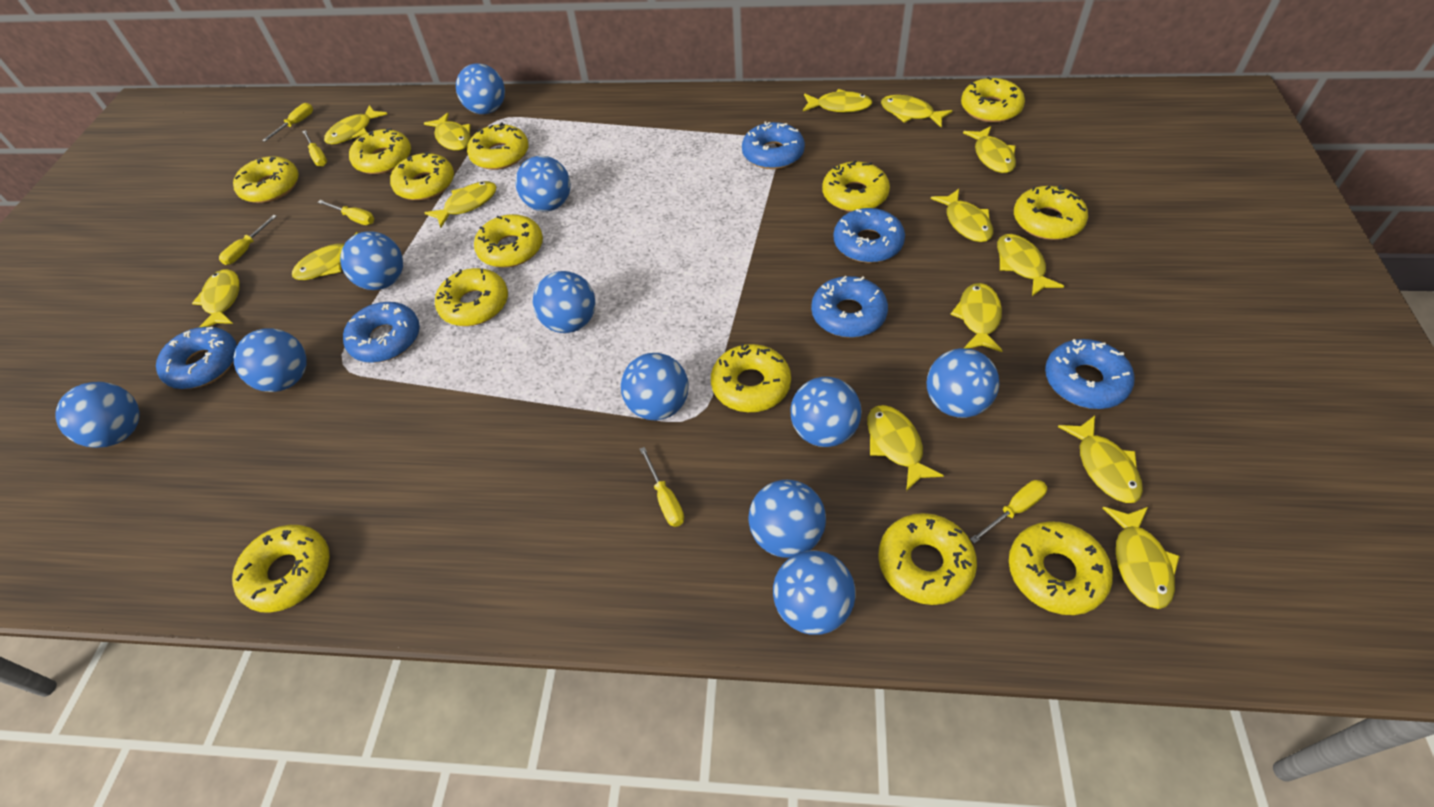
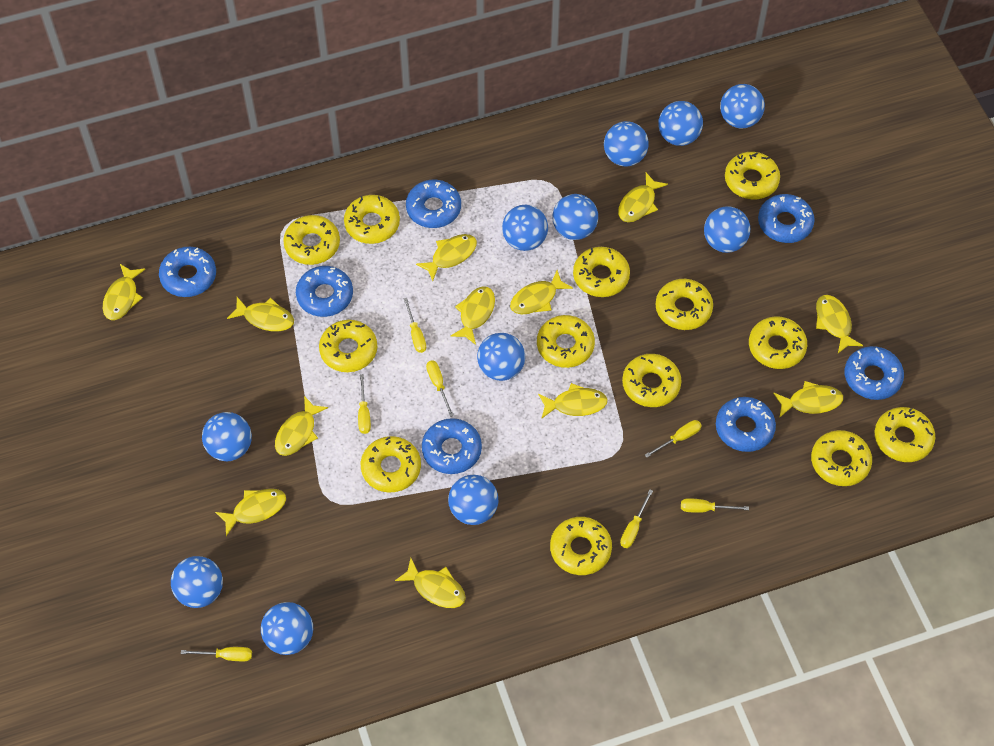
blue donut: [156,327,237,389] [343,302,420,363] [742,121,805,169] [811,276,888,338] [834,208,905,263] [1045,339,1135,409] = 6 -> [159,247,216,297] [296,266,353,317] [406,180,461,228] [422,418,482,474] [716,397,776,452] [758,194,815,243] [844,346,904,400] = 7
yellow fish: [192,269,240,327] [292,232,358,280] [324,105,387,144] [424,112,471,151] [425,181,496,228] [803,89,872,113] [867,405,944,491] [881,95,953,127] [931,189,993,242] [950,283,1002,352] [963,126,1016,173] [997,234,1064,296] [1058,416,1143,503] [1103,507,1180,609] = 14 -> [103,264,145,320] [215,489,286,536] [227,297,294,331] [275,396,328,456] [395,558,466,608] [416,234,477,281] [451,286,495,345] [510,270,573,314] [538,383,608,419] [618,173,668,222] [773,381,843,417] [816,295,863,353] = 12
yellow screwdriver: [219,215,277,265] [262,103,313,142] [302,130,327,166] [318,200,374,225] [640,447,684,527] [970,480,1047,544] = 6 -> [181,647,252,661] [358,374,371,434] [403,298,426,353] [426,361,454,417] [620,489,653,548] [645,420,702,458] [681,498,749,513] = 7

